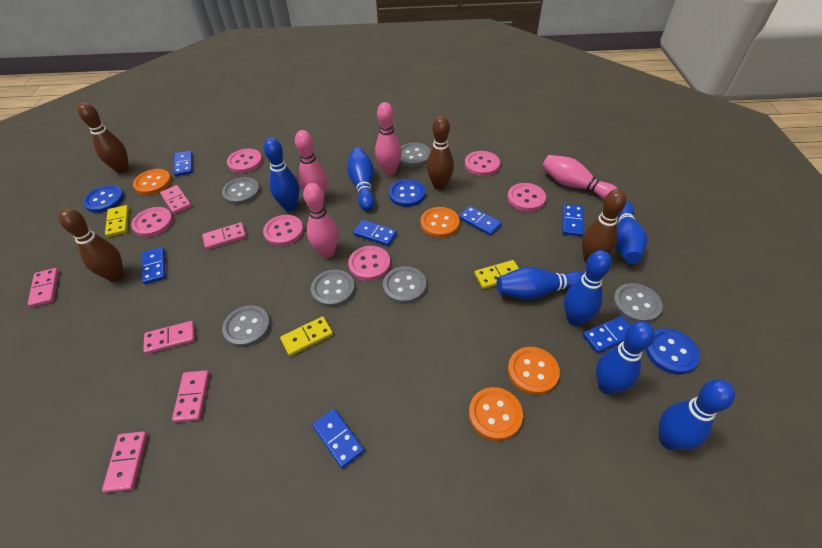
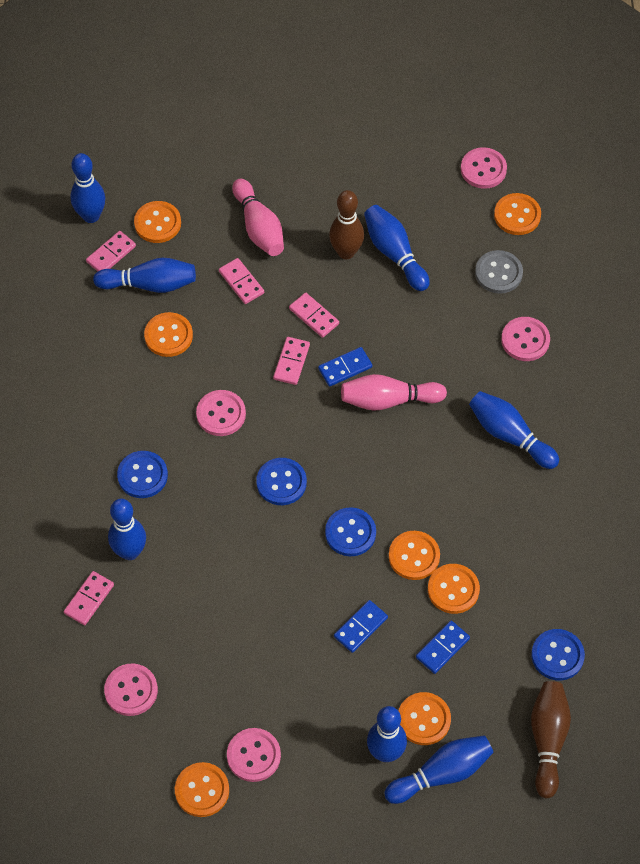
blue button: [83,185,124,213] [389,179,426,207] [645,328,700,375] = 3 -> [117,451,168,498] [256,458,307,505] [325,507,376,556] [531,629,585,681] = 4
blue domino: [142,247,166,284] [174,150,193,176] [312,409,365,469] [353,220,397,246] [459,206,502,236] [562,204,584,237] [583,316,630,353] = 7 -> [318,347,372,387] [334,600,388,653] [416,621,470,674] = 3
brown bowling pin: [58,208,124,282] [78,103,129,174] [427,116,454,190] [582,189,627,263] = 4 -> [329,190,364,259] [531,681,571,798] = 2
grey button: [222,177,260,205] [222,305,270,347] [311,270,355,307] [383,266,426,304] [400,143,431,167] [613,283,663,323] = 6 -> [475,250,523,294] = 1
orange button: [133,169,172,195] [420,207,460,238] [469,387,523,441] [508,347,560,395] = 4 -> [134,201,181,243] [144,312,193,357] [175,762,229,817] [389,531,440,580] [399,692,451,745] [428,564,480,614] [494,193,541,235] = 7
pink bowling pin: [295,130,327,196] [303,183,339,258] [375,102,402,175] [542,155,617,199] = 4 -> [232,178,284,256] [341,374,447,411] = 2
pink button: [131,207,173,237] [227,149,262,173] [263,215,304,246] [348,246,390,281] [465,151,500,176] [507,183,546,212] = 6 -> [104,664,158,716] [196,390,246,436] [227,728,281,782] [461,147,507,189] [501,317,550,361] = 5
pink domino: [28,268,59,307] [102,431,147,493] [143,321,195,354] [160,185,191,214] [172,370,209,422] [202,222,246,249] = 6 -> [64,571,114,625] [86,231,136,271] [219,258,264,304] [273,337,310,385] [289,293,339,338] = 5
yellow domino: [105,205,129,237] [280,316,333,356] [474,260,519,289] = 3 -> none = 0

